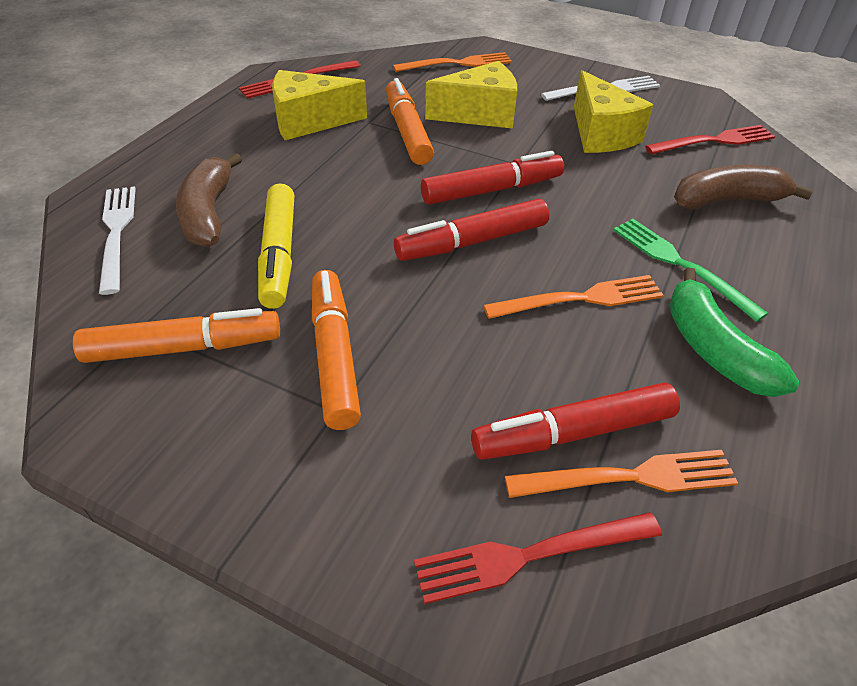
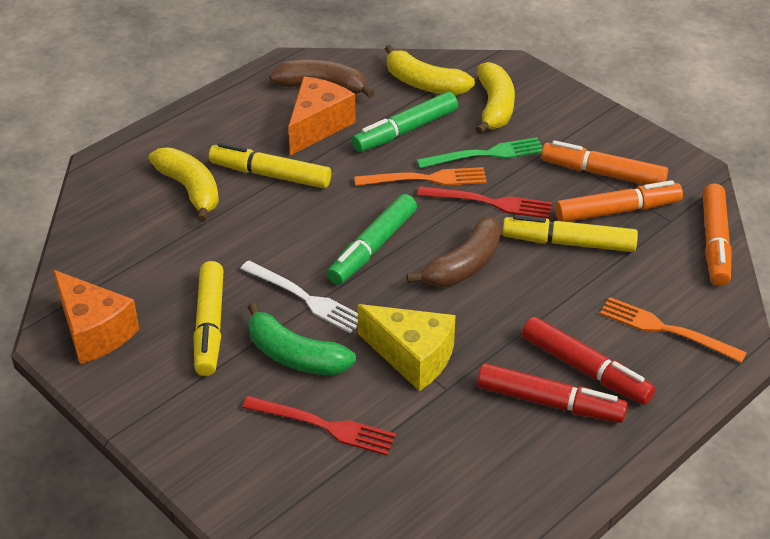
green marker: none = 0 -> [327,194,417,285] [352,92,458,152] = 2
orange cheese: none = 0 -> [53,270,139,364] [288,77,356,155] = 2
orange fork: [393,52,512,72] [483,275,664,319] [505,450,738,498] = 3 -> [354,167,487,186] [600,297,747,363] = 2
red fork: [239,60,361,99] [414,512,662,604] [645,125,775,154] = 3 -> [242,396,396,456] [417,186,552,219] = 2
red marker: [394,199,549,261] [421,151,564,204] [471,382,680,460] = 3 -> [477,363,628,423] [522,317,655,405] = 2
white fork: [99,186,136,295] [541,76,660,101] = 2 -> [240,260,358,333] = 1
yellow banana: none = 0 -> [148,147,219,222] [385,45,475,95] [476,62,515,134] = 3
yellow cheese: [272,70,367,140] [425,61,517,129] [574,70,653,153] = 3 -> [357,304,456,391] = 1
yellow marker: [258,183,295,309] = 1 -> [193,261,224,376] [209,143,331,188] [502,215,638,252] = 3

